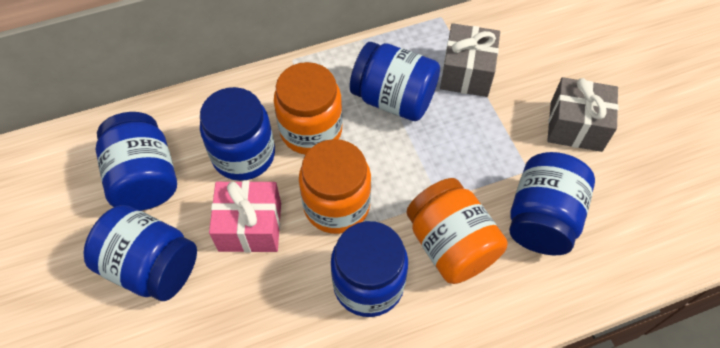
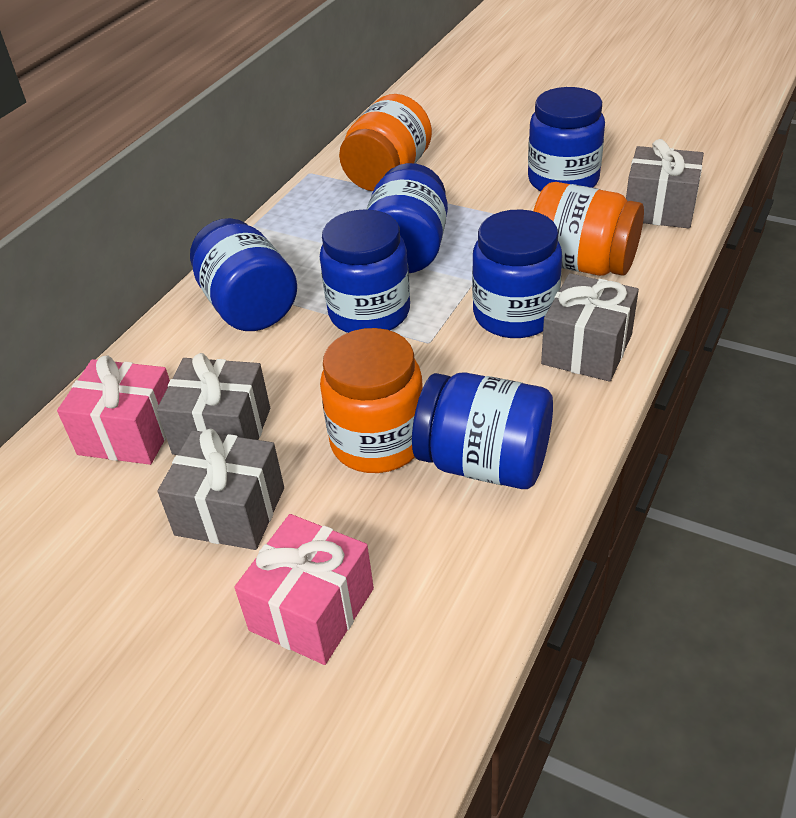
grey gift: [440,23,500,97] [547,77,619,152] = 2 -> [157,353,270,455] [157,429,284,550] [541,273,639,382] [626,139,704,228] = 4
pink gift: [209,181,281,252] = 1 -> [57,356,170,465] [235,514,374,665] = 2

